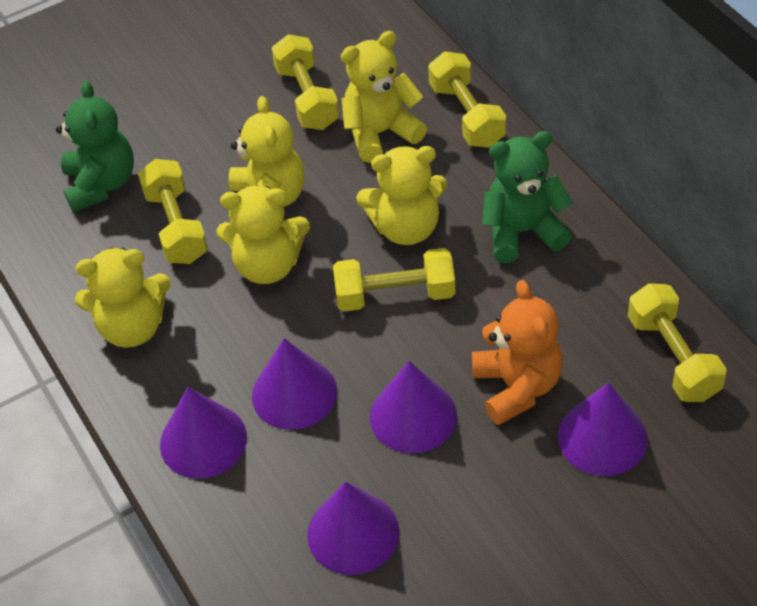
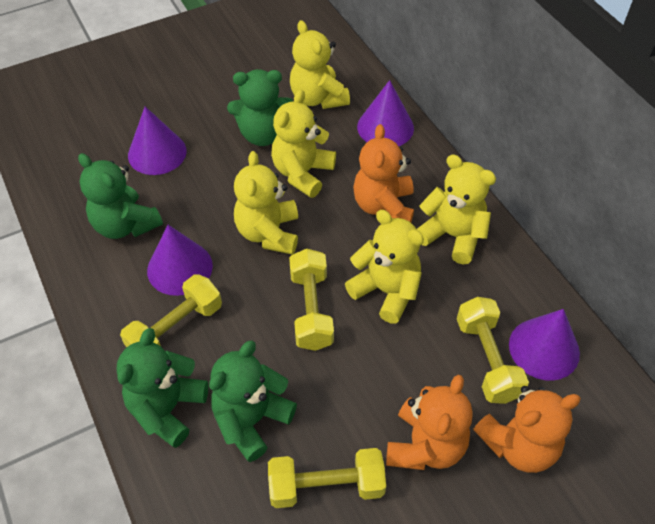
green teddy bear: [56,81,134,213] [482,131,573,263] = 2 -> [78,153,163,239] [116,328,208,448] [209,341,297,462] [227,69,293,146] = 4
orange teddy bear: [472,280,563,425] = 1 -> [353,124,414,222] [386,375,473,470] [474,386,581,473] = 3
purple cone: [160,387,247,479] [252,338,337,430] [307,481,400,575] [370,361,457,453] [558,382,648,476] = 5 -> [128,107,187,175] [147,225,213,296] [357,80,414,146] [509,309,580,381] = 4
yellow dumbbell: [138,159,208,264] [271,34,340,130] [333,248,456,312] [428,51,506,148] [628,283,727,402] = 5 -> [120,274,222,347] [268,448,386,508] [289,249,334,351] [457,297,529,404] = 4

